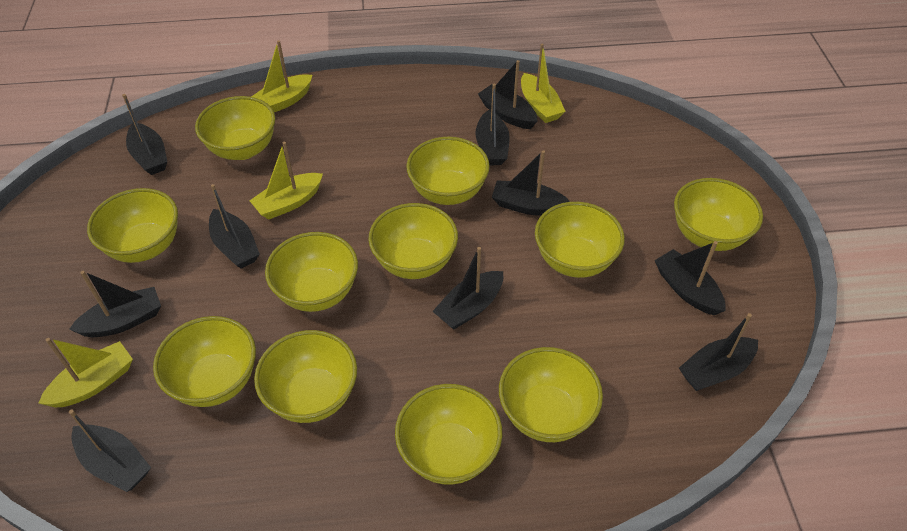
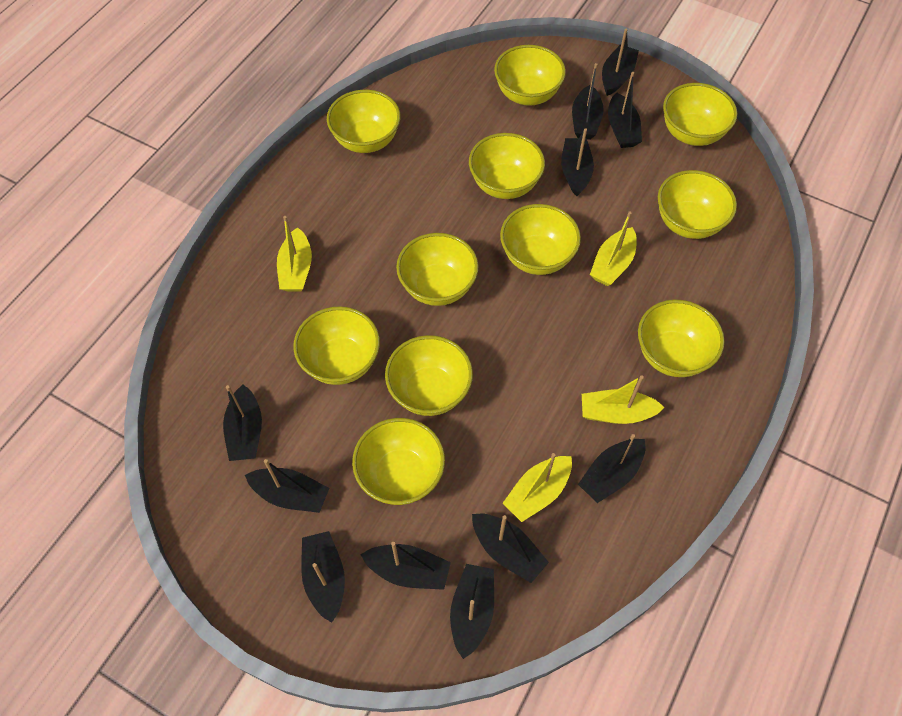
black boat: [69,271,161,337] [69,409,151,492] [122,94,167,175] [209,184,260,268] [432,247,503,330] [475,84,510,166] [478,60,537,129] [492,150,570,216] [655,241,726,315] [679,313,758,391] = 10 -> [223,384,262,461] [245,459,329,513] [301,531,345,623] [360,542,451,590] [450,564,494,659] [472,514,549,583] [561,128,594,196] [572,63,604,140] [578,434,645,503] [602,29,639,96] [608,72,642,148] = 11

